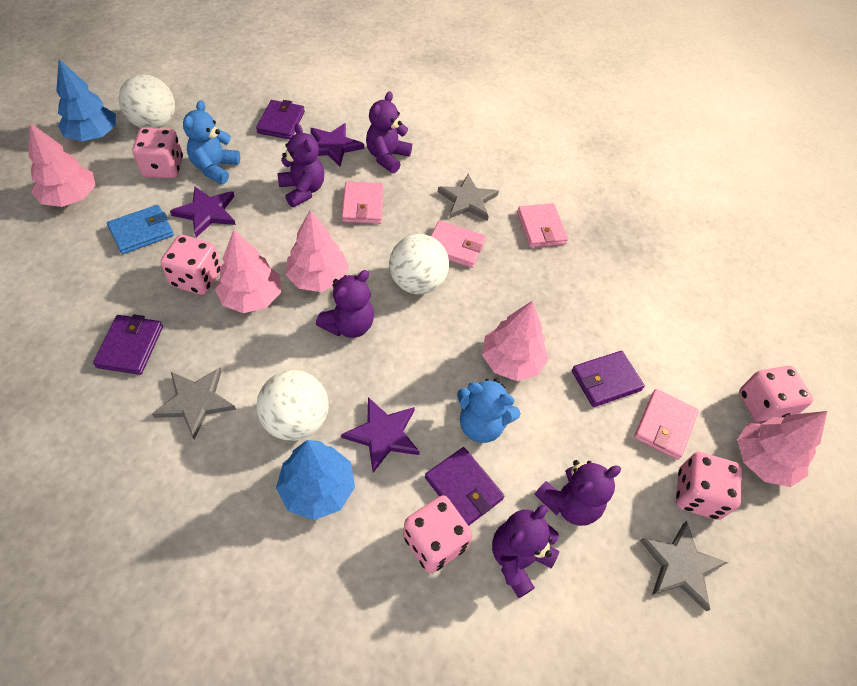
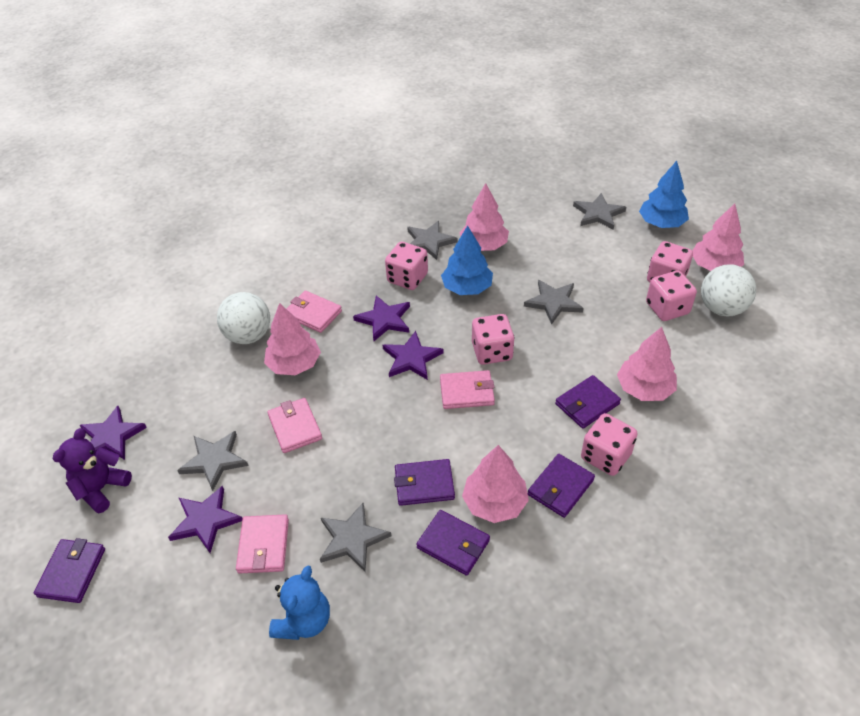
blue teddy bear: [183,100,240,184] [457,378,521,443] = 2 -> [269,565,330,640] = 1
blue wallet: [107,205,174,254] = 1 -> none = 0
grey star: [152,367,236,439] [438,174,499,221] [640,521,728,611] = 3 -> [177,431,249,491] [320,503,391,572] [407,221,458,260] [524,280,584,325] [573,193,626,230] = 5
purple star: [170,187,236,237] [310,123,364,167] [341,397,420,473] = 3 -> [80,406,147,460] [168,486,243,553] [353,296,410,341] [382,331,444,380] = 4
purple teddy bear: [277,123,324,207] [316,270,374,338] [366,91,412,173] [492,505,559,598] [534,460,621,526] = 5 -> [53,428,132,513] = 1
purple wallet: [93,314,163,375] [256,100,305,139] [425,447,504,526] [572,351,645,407] = 4 -> [34,538,105,603] [394,459,455,506] [416,510,490,576] [528,454,595,518] [555,375,621,429] = 5
white ball: [119,75,175,128] [256,370,329,441] [389,234,449,295] = 3 -> [217,292,270,344] [701,265,756,316] = 2

